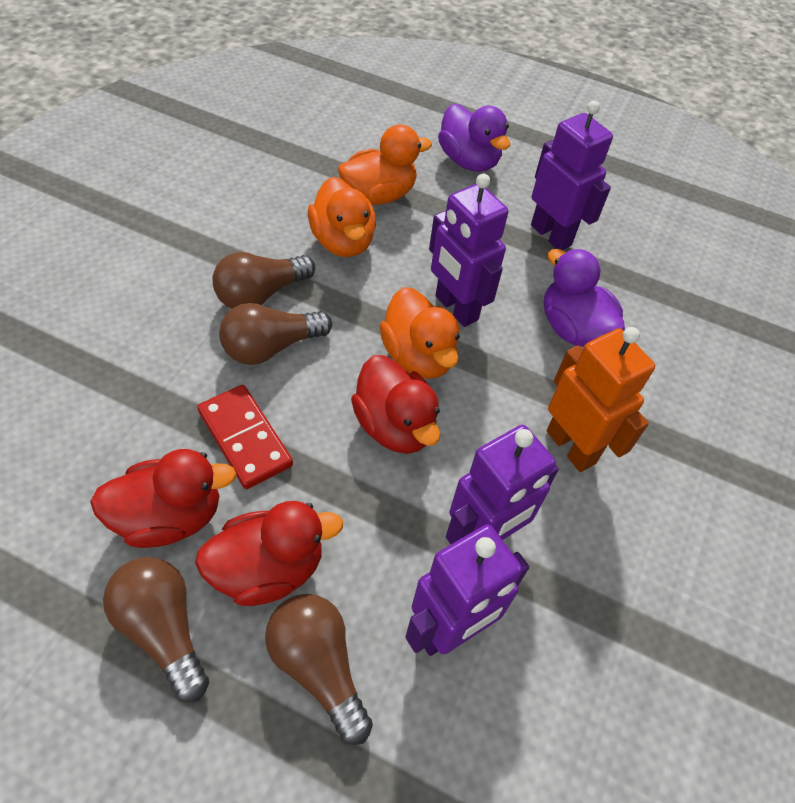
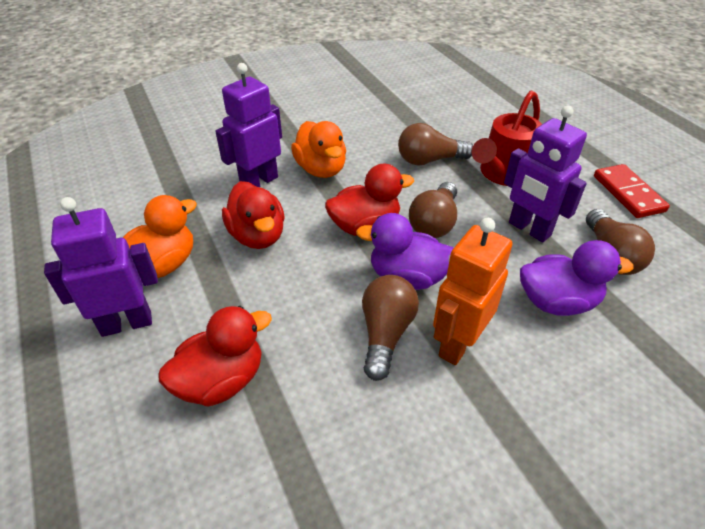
orange duck: [308,177,376,257] [338,124,432,205] [380,287,460,379] = 3 -> [123,195,197,278] [291,121,346,178] = 2
purple robot: [405,524,529,656] [429,174,508,327] [446,425,559,544] [531,101,613,250] = 4 -> [44,197,158,337] [215,63,282,187] [504,106,587,242] = 3
red watering can: none = 0 -> [472,90,542,186] = 1

